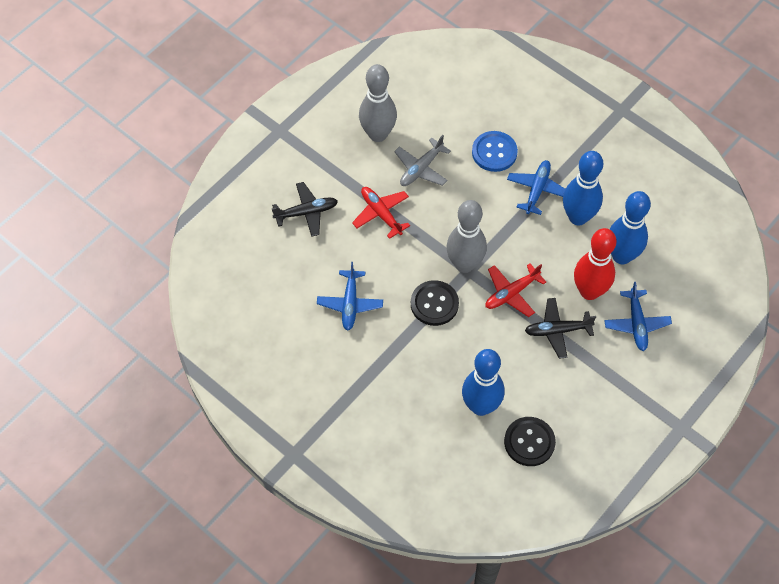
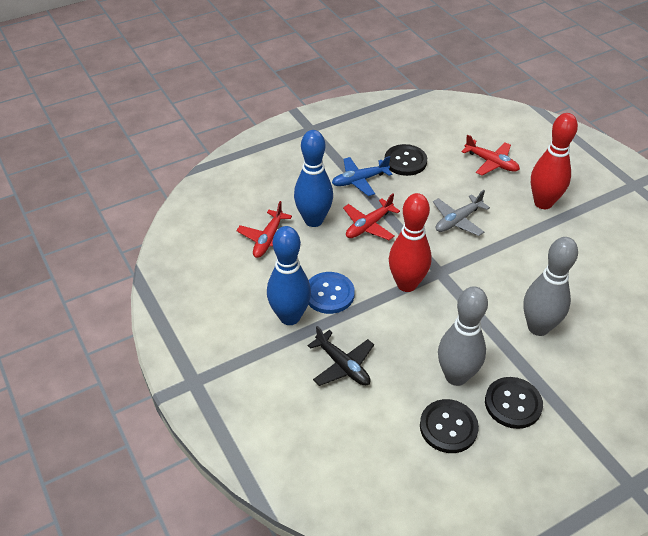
black button: [411,280,459,326] [504,417,556,466] = 2 -> [384,144,427,176] [420,399,479,453] [485,377,543,429] = 3
black plane: [272,182,338,237] [525,298,596,359] = 2 -> [308,326,374,386] = 1
blue bowling pin: [462,349,504,416] [563,151,603,225] [610,191,651,264] = 3 -> [267,226,311,325] [294,130,333,227] = 2
blue plane: [317,262,383,331] [507,160,565,215] [604,282,672,351] = 3 -> [332,156,392,196] = 1
red bowling pin: [574,228,616,300] = 1 -> [389,193,432,292] [531,113,578,209] = 2
red plane: [352,187,410,239] [485,264,546,317] = 2 -> [236,201,292,258] [343,194,400,240] [461,134,520,175] = 3

